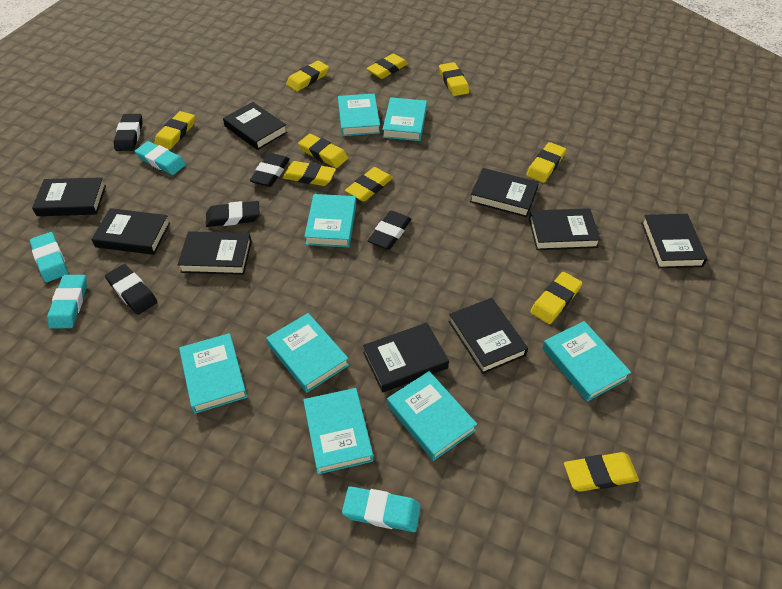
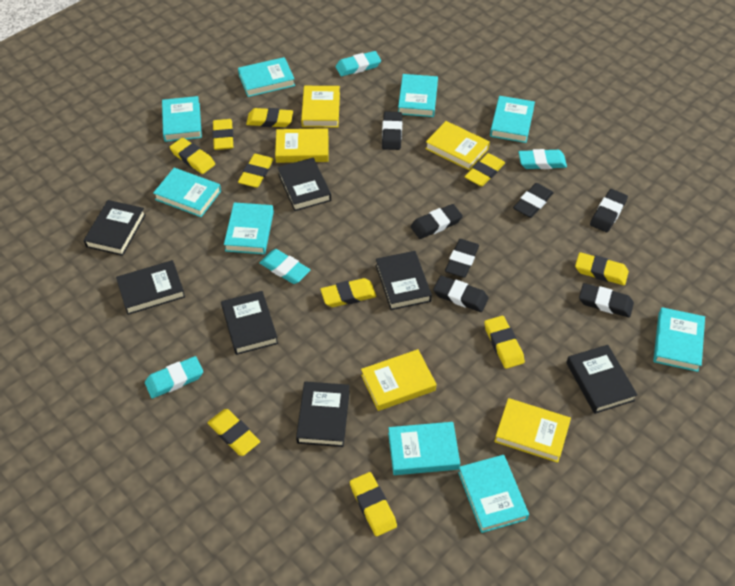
black book: [32,177,106,216] [91,208,170,255] [178,231,252,275] [223,102,287,150] [363,323,449,393] [449,298,528,374] [470,168,539,217] [529,208,601,250] [641,214,707,268] = 9 -> [84,200,146,256] [116,260,185,315] [221,291,278,355] [277,158,331,211] [296,381,350,447] [376,251,432,310] [566,345,637,414] = 7
black eraser: [105,264,157,315] [114,114,143,151] [206,201,260,227] [249,153,290,187] [368,211,411,250] = 5 -> [382,111,402,150] [410,204,463,239] [433,276,489,312] [445,239,479,278] [513,183,554,218] [579,283,634,318] [590,189,628,232] = 7
turquoise book: [179,333,247,414] [266,313,349,393] [303,388,373,474] [304,194,356,247] [338,93,380,136] [382,97,427,141] [387,371,477,461] [542,321,631,402] = 8 -> [153,168,221,217] [162,96,202,142] [224,202,274,254] [238,57,295,97] [388,422,460,475] [398,74,438,117] [458,455,529,533] [490,96,535,143] [653,307,705,372] = 9
yellow book: none = 0 -> [275,128,328,163] [301,86,340,127] [361,349,437,411] [425,121,490,170] [494,398,571,463] = 5

